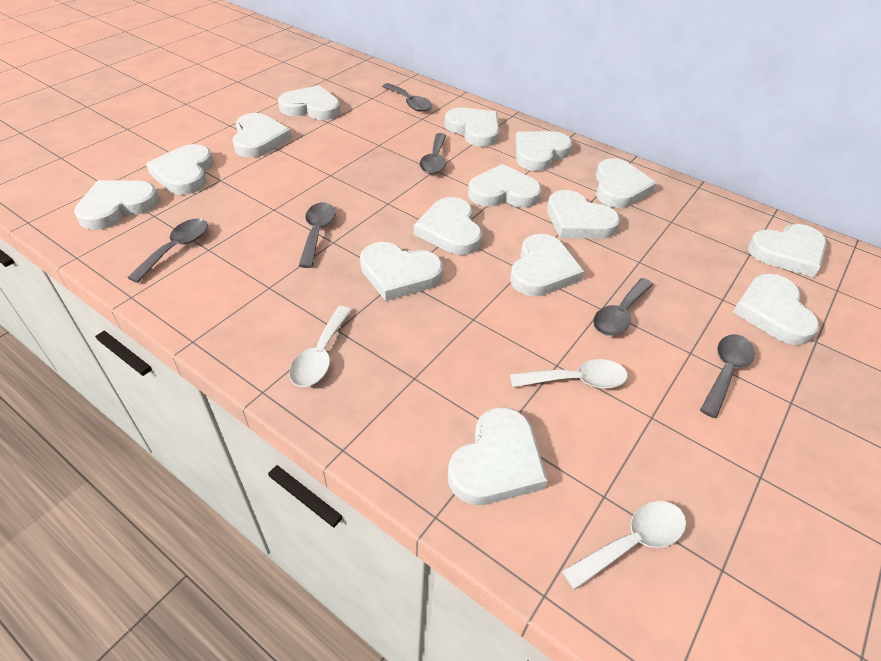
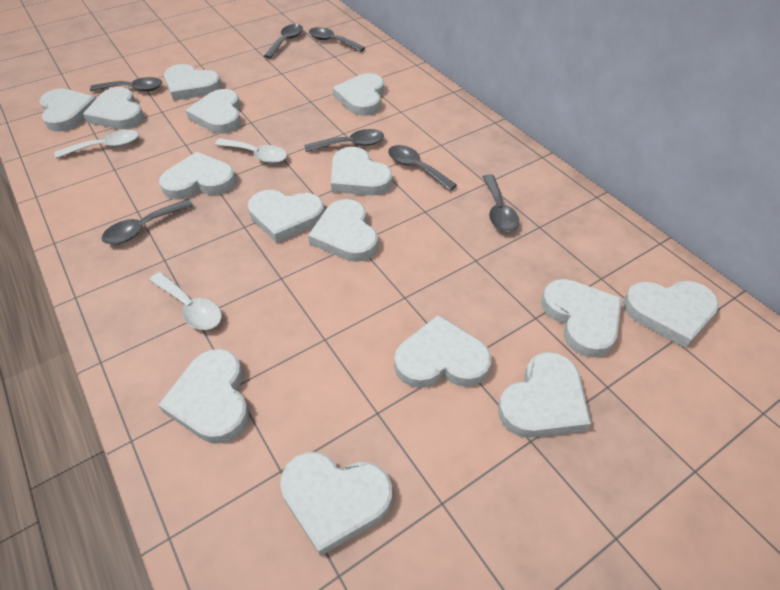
grey spoon: [127,219,208,283] [299,202,336,268] [382,83,432,112] [420,133,447,174] [593,278,653,336] [700,334,755,418] = 6 -> [90,77,162,91] [101,199,193,244] [264,24,303,59] [304,129,384,152] [309,27,365,52] [388,145,457,191] [482,174,519,232] = 7

